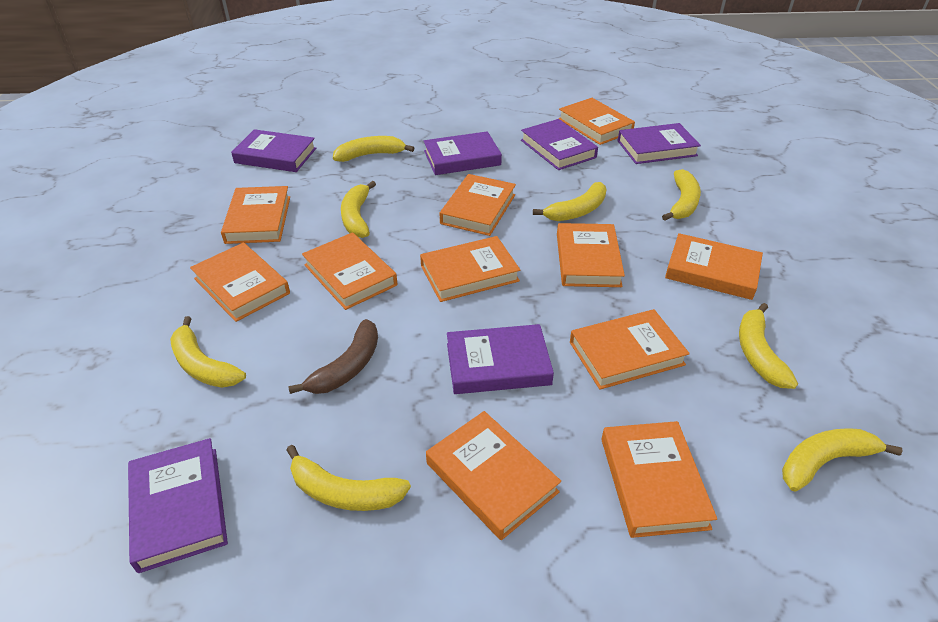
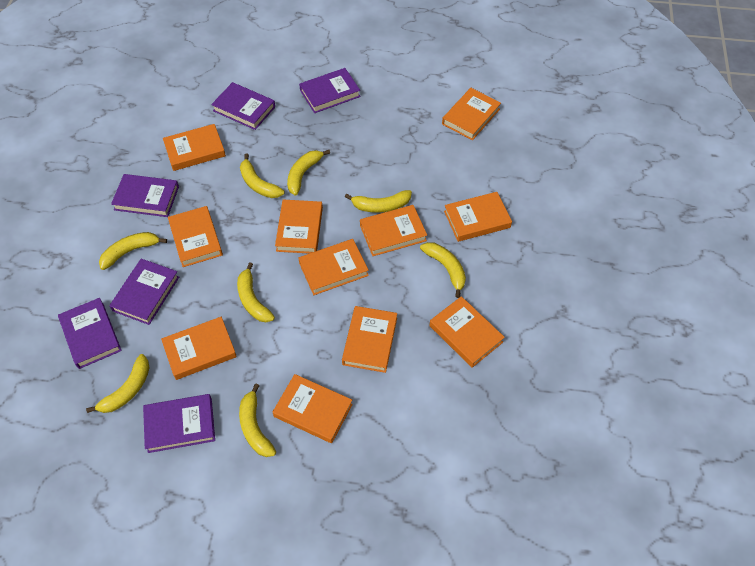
brown banana: [288,319,378,394] = 1 -> none = 0

